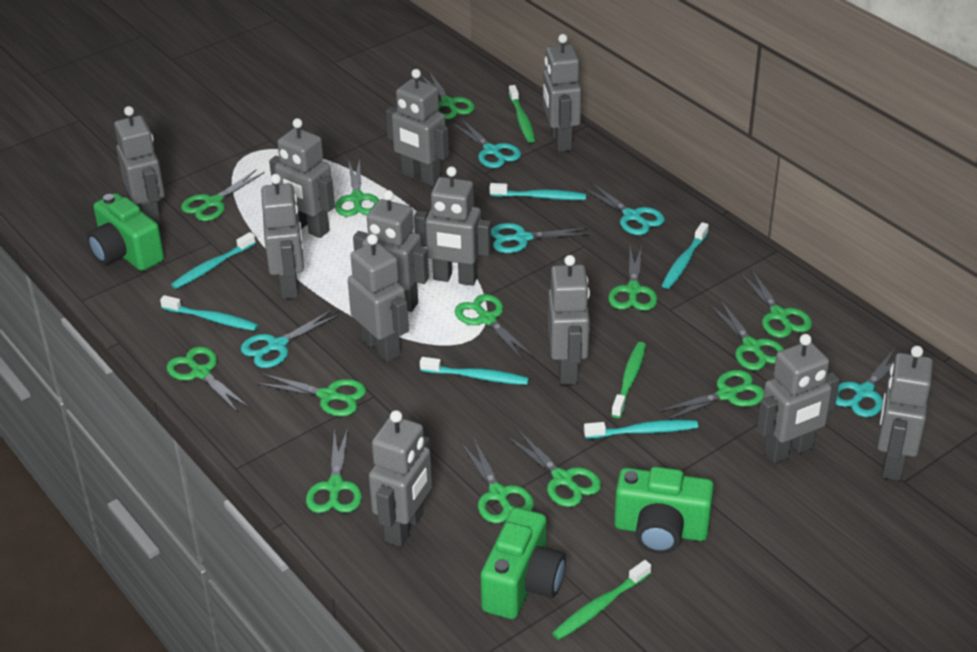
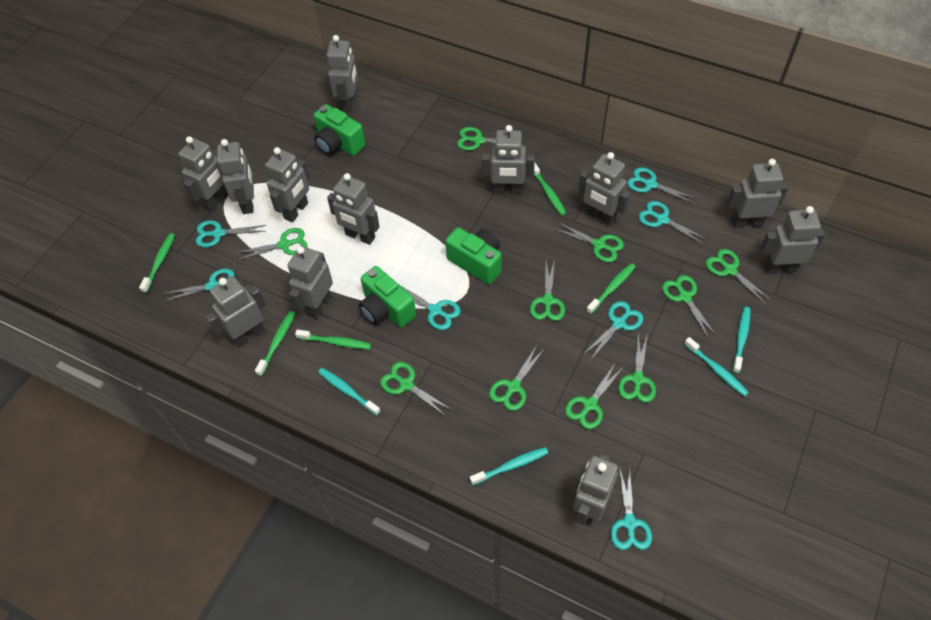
green scissors: [166,346,249,413] [181,169,265,221] [256,373,366,417] [306,428,362,513] [335,159,379,217] [421,71,475,119] [455,294,533,360] [461,438,534,523] [507,429,601,507] [608,246,658,311] [657,370,764,420] [709,299,784,370] [740,269,812,338] = 13 -> [236,228,308,260] [380,362,452,417] [457,127,524,151] [489,345,545,411] [530,259,565,321] [553,222,624,262] [565,364,622,429] [618,333,656,403] [662,275,716,339] [706,249,772,305] = 10
green toothbrush: [509,85,535,143] [552,560,651,640] [611,342,646,418] = 3 -> [139,233,175,293] [255,311,295,376] [295,329,371,349] [534,163,567,216] [586,263,636,314] = 5
turquoise scissors: [241,310,340,368] [452,119,521,168] [491,223,591,253] [582,182,665,235] [835,348,907,417] = 5 -> [162,269,234,302] [196,220,266,247] [400,285,461,330] [584,301,643,359] [611,466,652,550] [628,167,697,204] [638,201,708,245] = 7
turquoise toothbrush: [160,295,258,331] [171,232,256,289] [420,357,529,385] [490,183,586,200] [584,420,698,439] [662,222,709,289] = 6 -> [318,368,380,416] [470,447,548,485] [684,337,749,397] [732,307,751,373] = 4

